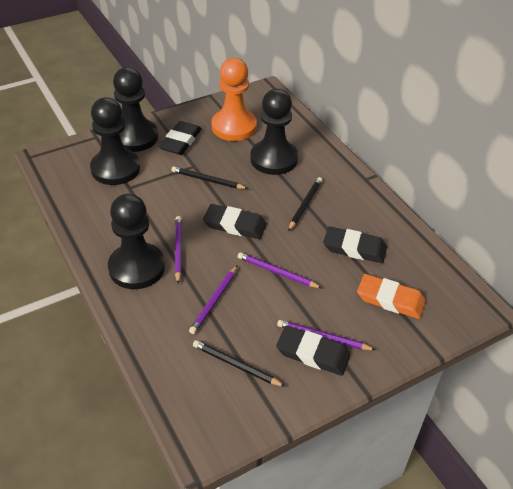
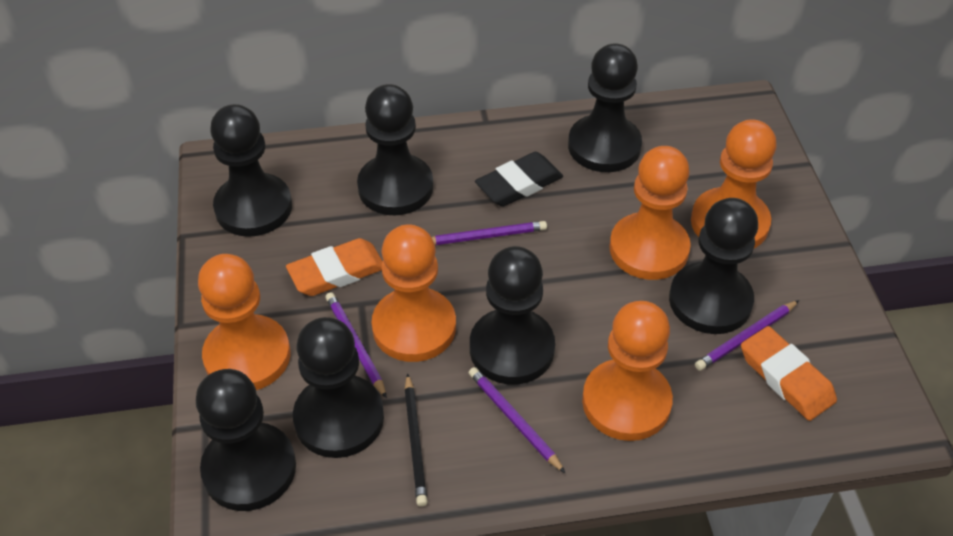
black eraser: [159,121,201,155] [203,204,267,239] [276,326,351,376] [323,226,387,263] = 4 -> [475,152,563,207] = 1
black pawn: [90,97,140,185] [108,194,165,289] [113,67,158,152] [250,89,298,175] = 4 -> [196,369,296,511] [210,104,292,237] [293,317,384,458] [357,84,433,215] [470,246,555,385] [568,43,642,172] [669,198,758,334] = 7
black pencil: [172,166,248,189] [193,340,286,387] [288,177,322,231] = 3 -> [404,373,428,507] = 1
orange eraser: [357,274,426,319] = 1 -> [286,238,383,296] [741,326,837,421] = 2
orange pawn: [211,58,257,141] = 1 -> [198,254,291,390] [371,224,456,362] [582,301,673,441] [609,146,691,280] [691,119,777,248] = 5

